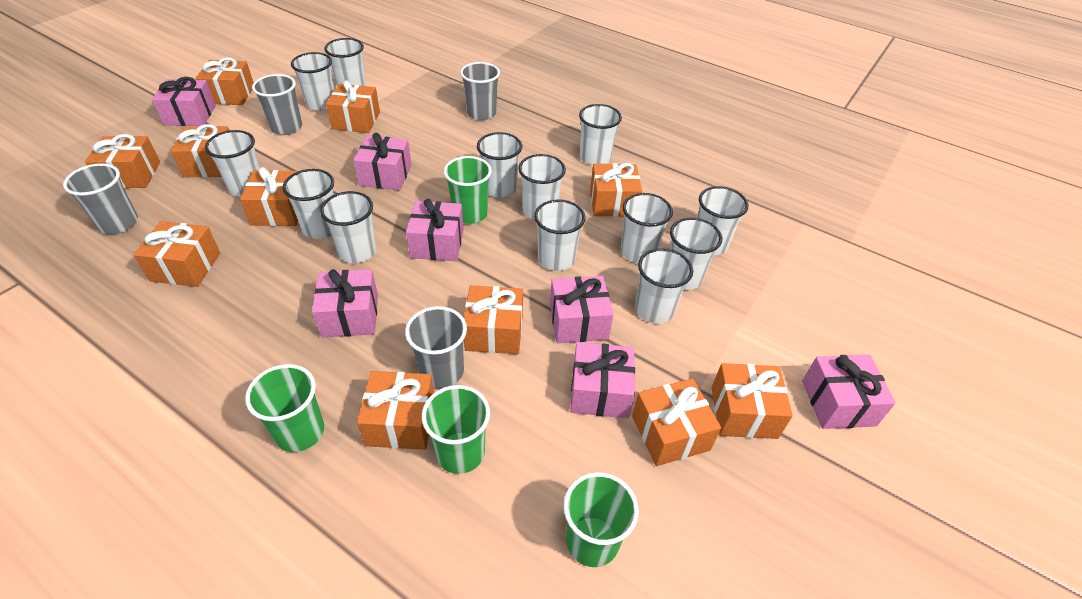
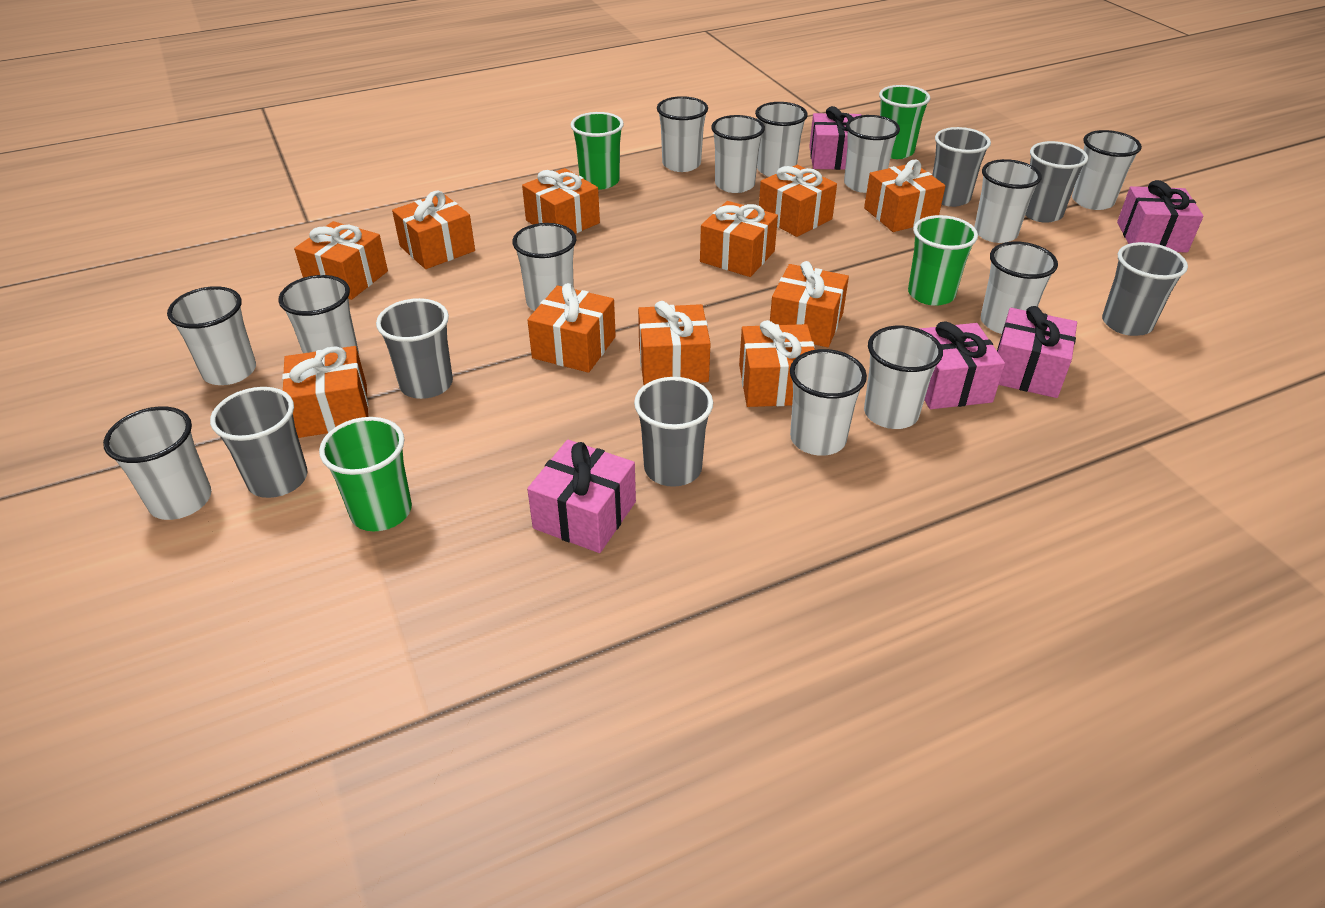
grey cup: [63,163,138,234] [252,74,302,135] [405,306,467,388] [460,62,500,120] = 4 -> [210,387,308,498] [376,298,453,399] [634,377,713,487] [932,127,991,207] [1025,141,1088,223] [1102,242,1188,336] = 6
pink gift: [152,77,216,126] [312,269,378,338] [353,133,412,191] [406,199,464,261] [550,276,614,343] [570,342,635,418] [802,355,896,429] = 7 -> [527,440,636,553] [809,106,861,170] [920,321,1005,409] [997,306,1077,398] [1117,180,1204,253] = 5

